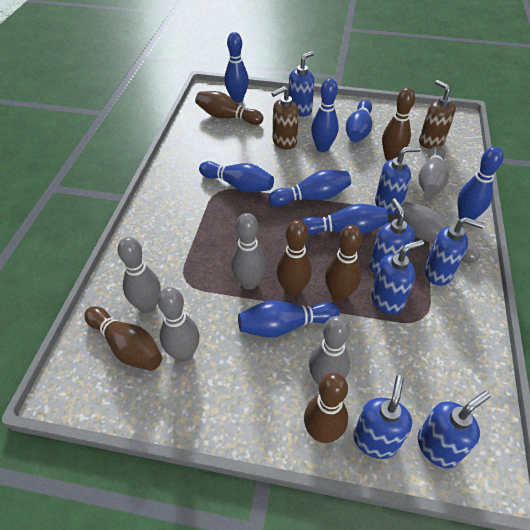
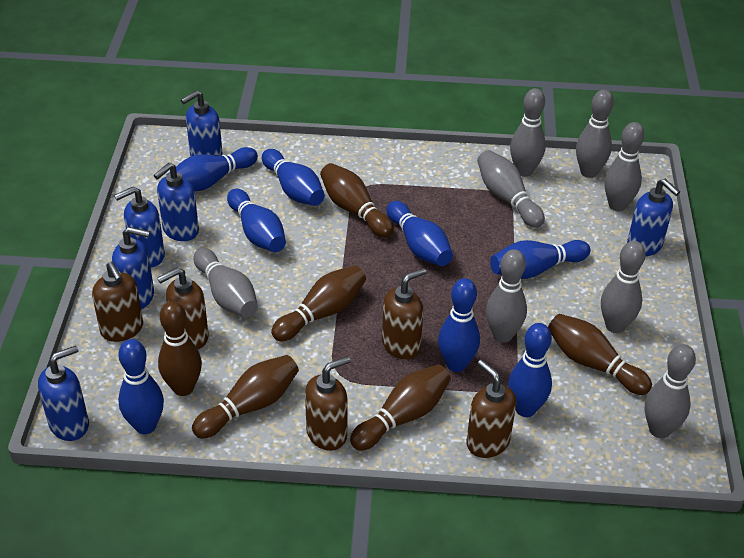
blue soap dispenser: [289,51,315,116] [353,375,412,459] [370,198,415,274] [371,240,424,315] [375,146,421,215] [418,391,491,469] [425,217,485,286] = 7 -> [38,345,89,441] [112,227,154,309] [114,186,165,267] [154,163,199,241] [181,90,223,156] [627,179,680,256] = 6
brown soap dispenser: [272,86,299,150] [419,80,456,149] = 2 -> [92,262,143,342] [157,267,209,349] [305,356,351,451] [382,268,426,359] [466,360,516,458] = 5
grey bowling pin: [118,237,161,313] [157,287,200,362] [231,213,266,290] [309,316,350,385] [396,202,480,263] [419,146,449,196] = 6 -> [193,248,258,318] [477,150,545,228] [486,249,527,342] [510,88,546,177] [576,90,614,178] [601,241,646,333] [604,122,644,211] [645,344,696,438] = 8

